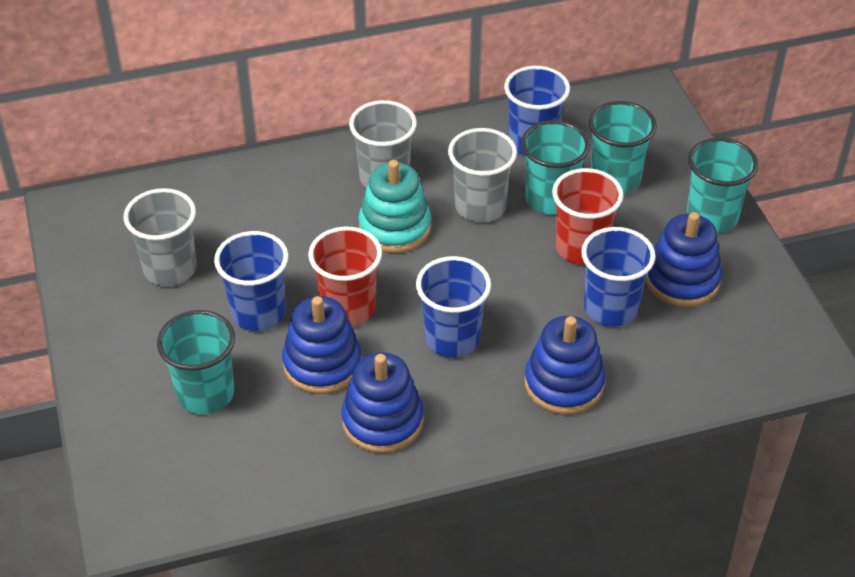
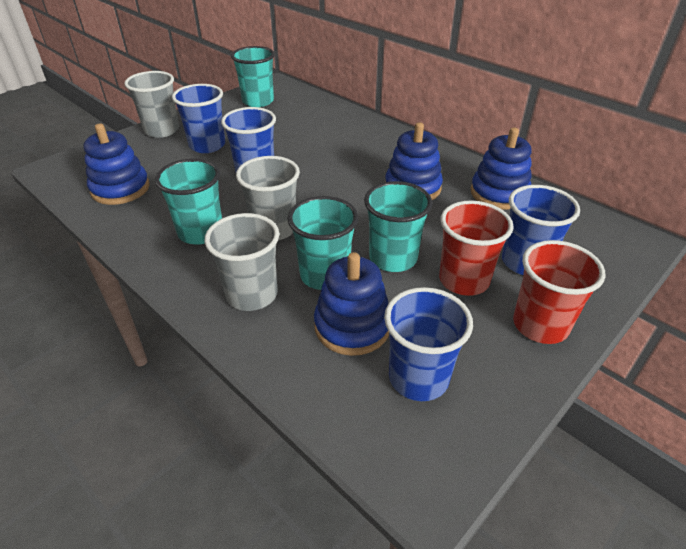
turquoise stacking toy: [358,160,431,253] = 1 -> none = 0

